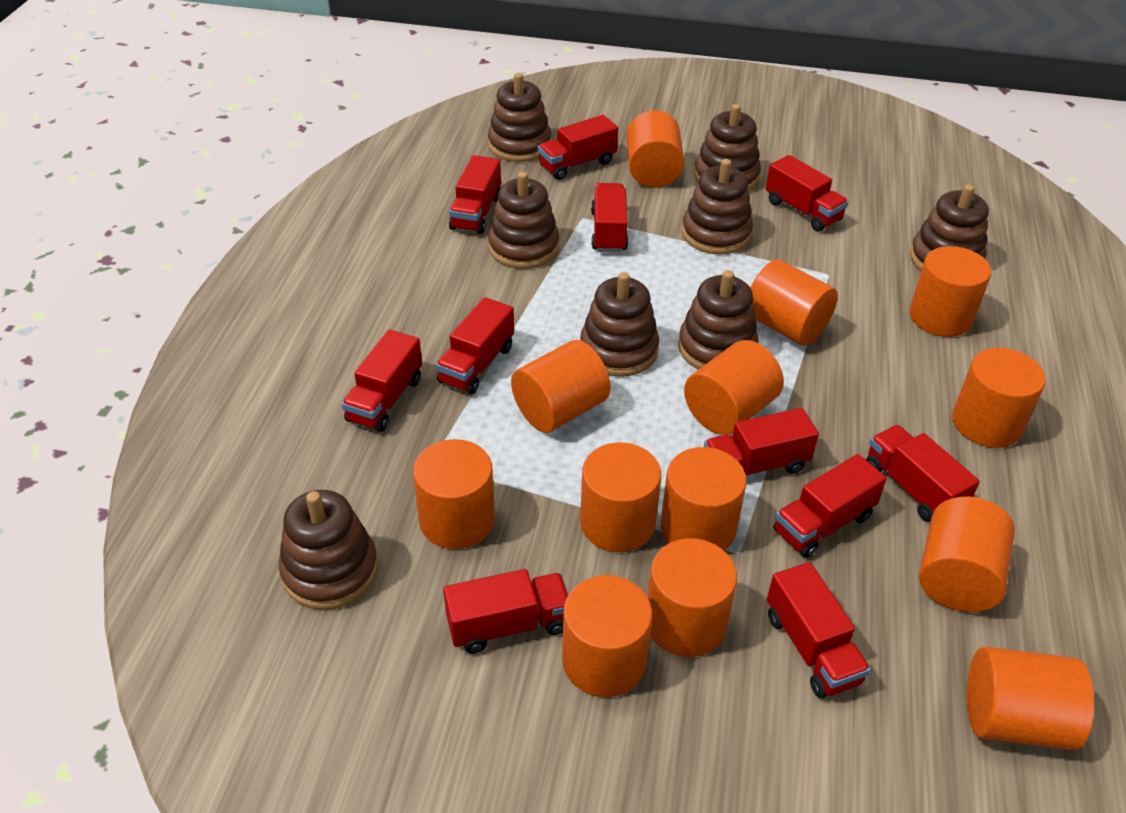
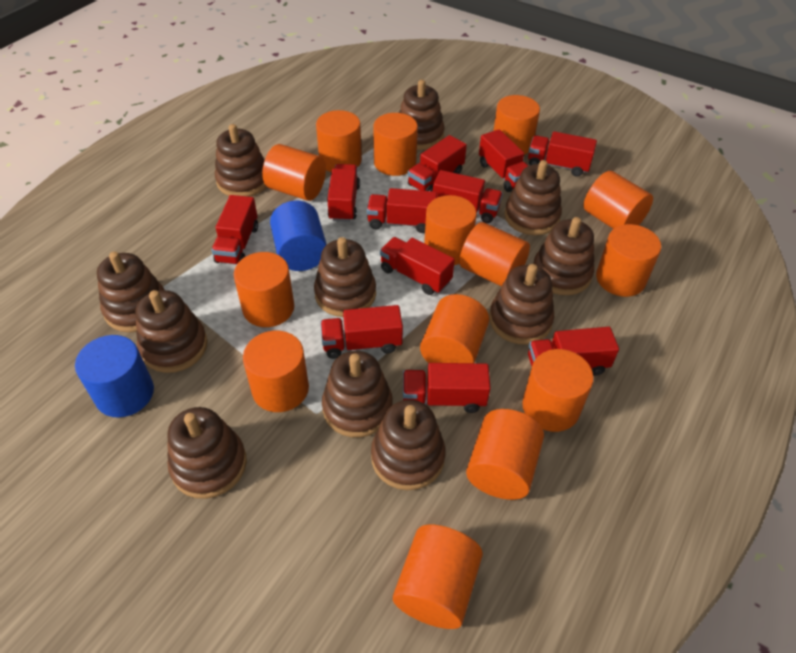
blue cylinder: none = 0 -> [75,335,154,417] [270,201,327,271] = 2
brown stacking toy: [279,490,378,610] [488,73,551,162] [488,172,559,269] [580,272,659,377] [678,270,759,369] [682,159,753,255] [694,104,761,191] [910,184,989,271] = 8 -> [97,251,164,333] [135,290,208,373] [167,407,247,499] [215,124,267,197] [314,237,376,317] [322,351,393,438] [371,400,446,490] [399,80,445,150] [489,264,554,345] [505,160,562,235] [533,217,594,295] = 11
orange cylinder: [413,439,495,549] [511,340,611,433] [562,575,652,697] [580,442,661,552] [626,111,685,187] [647,538,737,657] [661,447,747,551] [684,340,784,435] [750,259,838,346] [909,246,991,337] [919,497,1015,612] [952,348,1046,448] [967,647,1094,750] = 13 -> [234,252,294,327] [243,331,309,412] [262,144,326,201] [316,110,362,172] [373,113,418,176] [393,525,483,629] [420,294,489,363] [424,195,477,265] [459,222,530,287] [466,409,544,500] [493,95,540,155] [522,349,594,432] [583,171,653,229] [596,224,661,297] = 14

